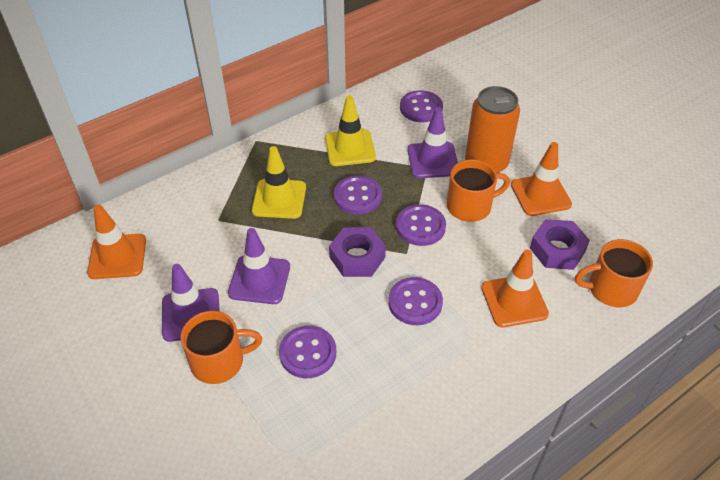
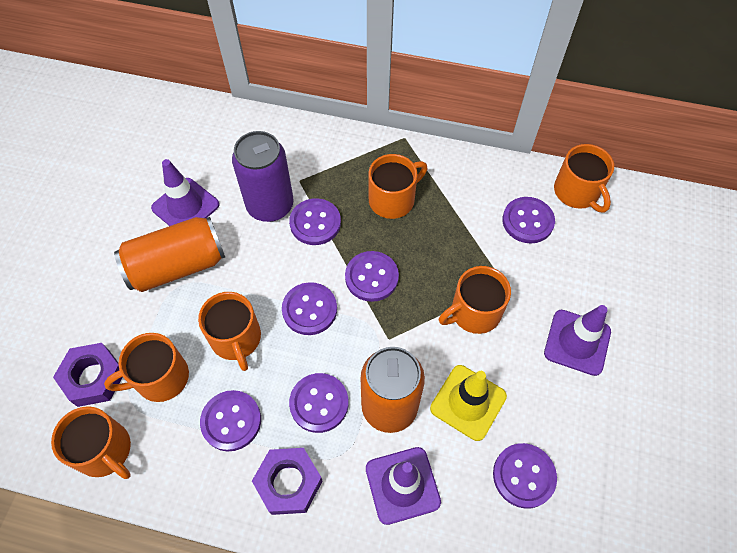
orange can: [465,86,520,173] = 1 -> [114,217,226,292] [361,347,425,433] = 2
orange mug: [181,311,262,384] [447,159,510,222] [575,239,653,307] = 3 -> [51,406,131,479] [104,333,189,402] [198,292,261,371] [368,154,427,219] [439,266,511,334] [554,144,614,213] = 6
orange traffic cone: [87,204,146,279] [481,249,549,327] [511,142,572,216] = 3 -> none = 0
purple button: [279,325,336,378] [334,175,382,214] [388,277,443,325] [396,204,446,246] [400,90,443,122] = 5 -> [200,390,261,451] [282,282,337,335] [289,198,341,245] [289,373,349,433] [345,251,399,302] [493,443,557,509] [502,197,555,243] = 7
purple can: none = 0 -> [232,131,294,222] = 1
yellow traffic cone: [252,146,306,219] [325,95,376,166] = 2 -> [430,365,507,441] = 1

